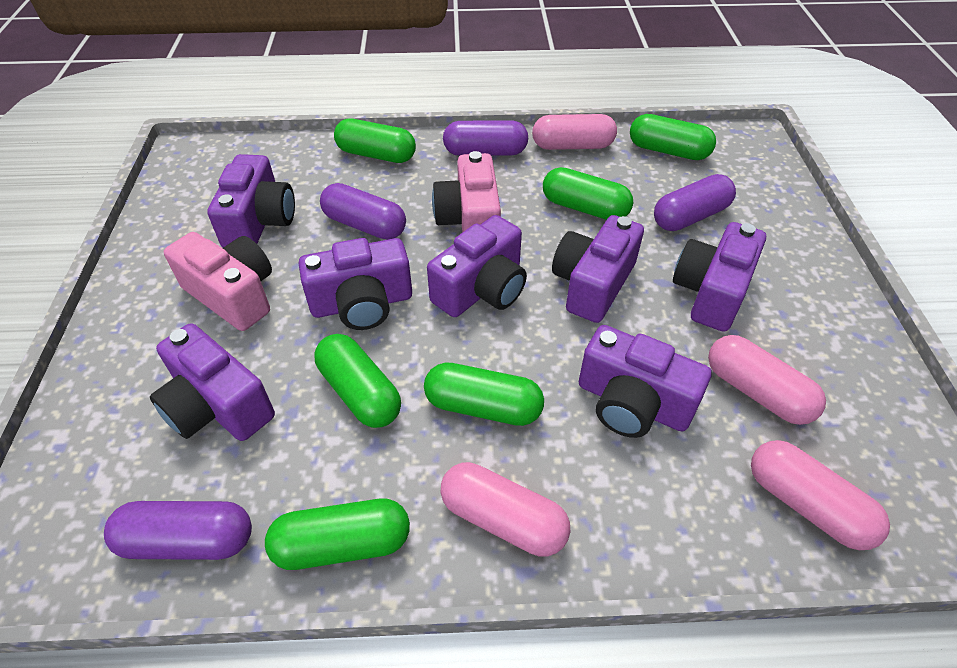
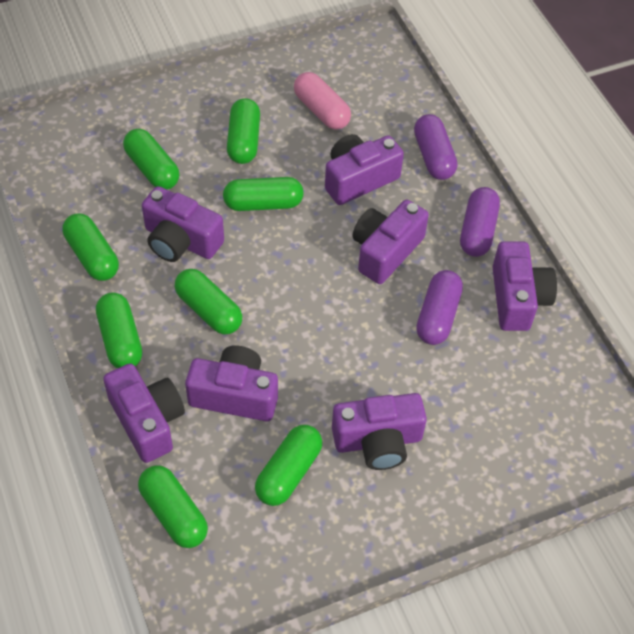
green capsule: [265,499,410,570] [314,334,401,428] [334,119,416,163] [424,362,544,426] [543,167,633,220] [630,114,716,160] = 6 -> [63,213,119,281] [96,292,142,368] [123,129,179,190] [138,465,208,548] [175,269,242,334] [223,177,304,211] [227,98,260,164] [255,425,322,506] = 8
pink camera: [164,232,272,331] [432,151,501,232] = 2 -> none = 0
pink capsule: [440,462,570,557] [532,114,617,150] [708,335,826,425] [751,440,890,550] = 4 -> [294,72,351,130] = 1
purple capsule: [104,501,252,560] [320,183,406,240] [443,120,528,156] [654,174,736,231] = 4 -> [414,114,458,180] [416,270,463,345] [460,187,500,257] = 3

